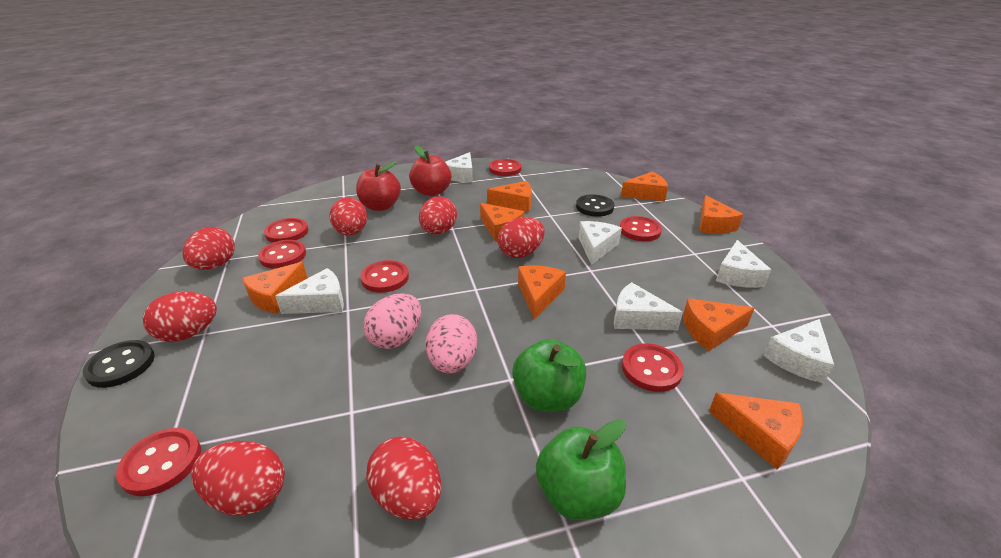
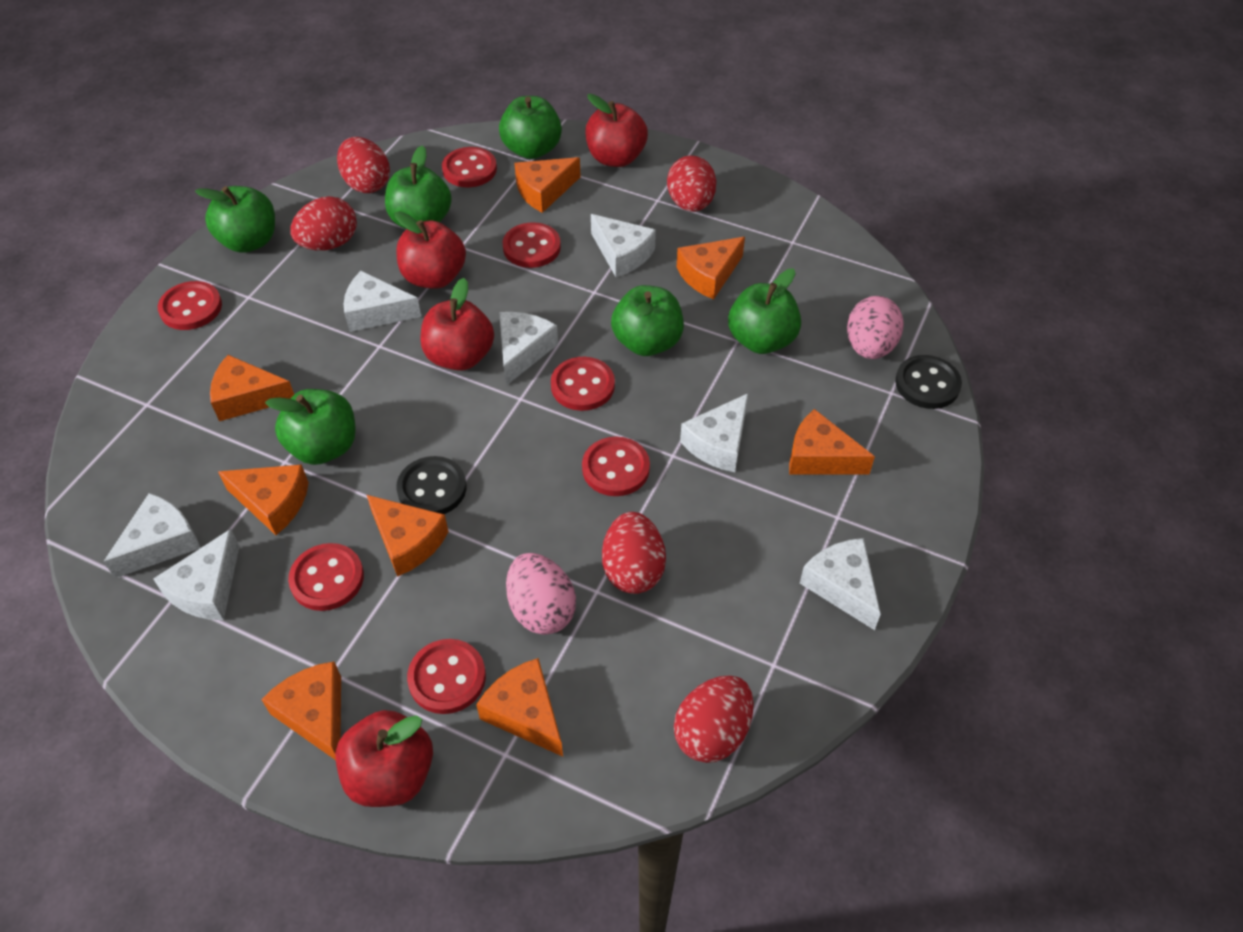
green apple: [512,339,586,412] [536,419,626,520] = 2 -> [195,186,275,253] [265,389,356,465] [385,146,452,229] [499,96,562,159] [611,285,684,356] [728,269,801,354] = 6
red apple: [356,162,401,211] [409,146,451,196] = 2 -> [335,710,433,807] [395,211,466,289] [421,278,494,371] [585,94,648,167] = 4
red egg: [143,291,217,342] [182,227,235,270] [191,441,285,516] [329,197,367,236] [366,436,441,520] [419,196,457,234] [498,217,545,258] = 7 -> [290,196,357,250] [337,137,390,193] [602,512,666,594] [667,155,716,212] [674,675,754,763] = 5
white cheese: [275,268,344,314] [445,152,473,182] [578,221,622,265] [614,282,683,330] [716,240,771,288] [763,319,834,383] = 6 -> [103,493,201,578] [153,529,240,620] [344,271,421,332] [499,312,558,386] [591,214,656,277] [680,394,748,472] [800,538,881,630] = 7

